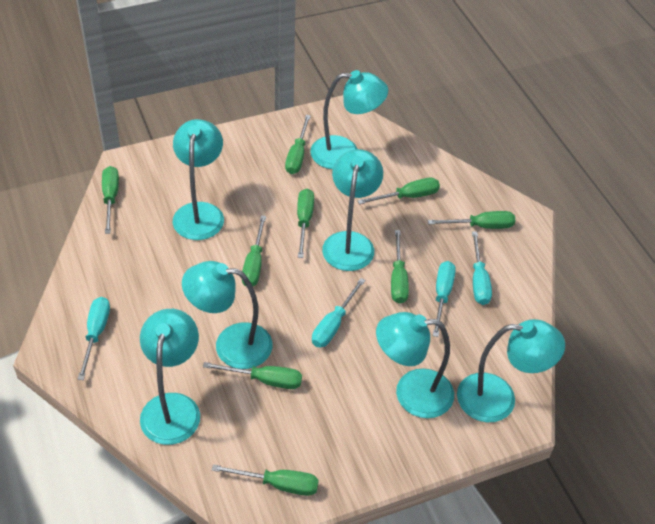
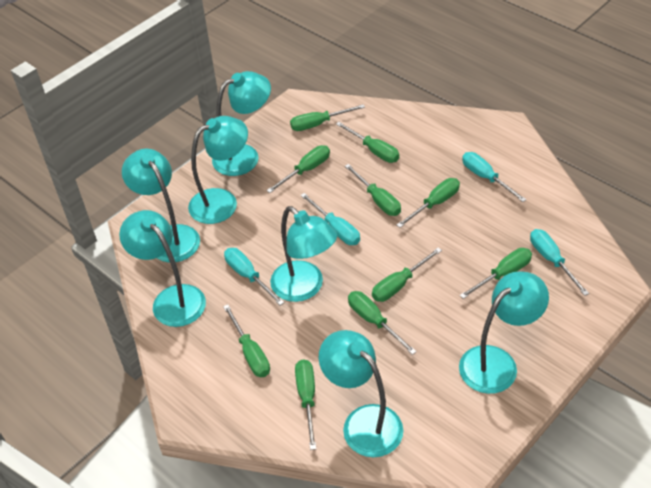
green screwdriver: [102,166,119,234] [203,362,302,389] [212,464,319,496] [242,215,266,286] [285,115,311,174] [297,189,314,258] [358,178,440,204] [391,230,409,304] [428,211,515,229] = 9 -> [223,304,270,377] [266,145,330,193] [290,104,365,131] [295,359,316,450] [336,122,399,163] [345,164,401,216] [348,291,417,355] [372,247,442,302] [397,178,460,228] [459,248,532,299] = 10

